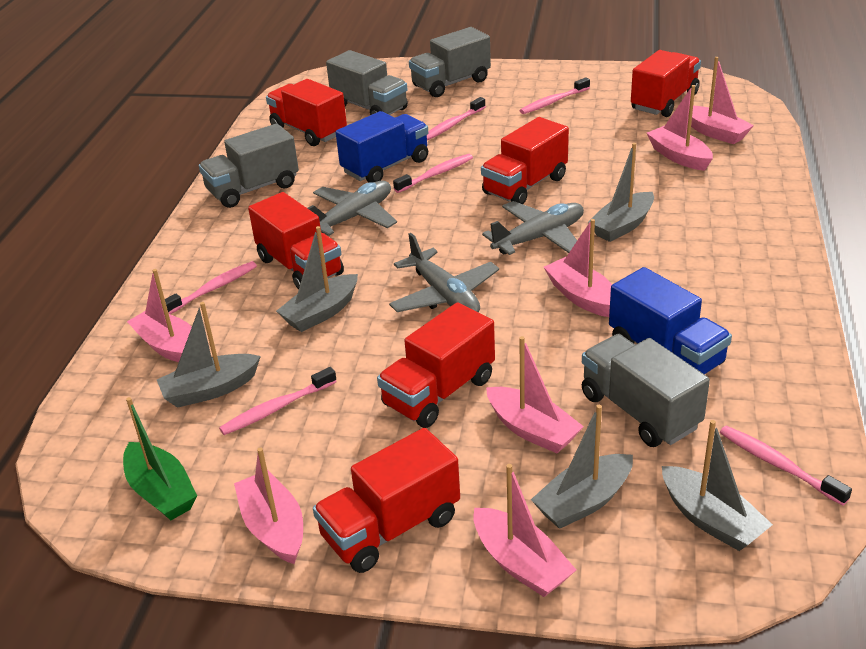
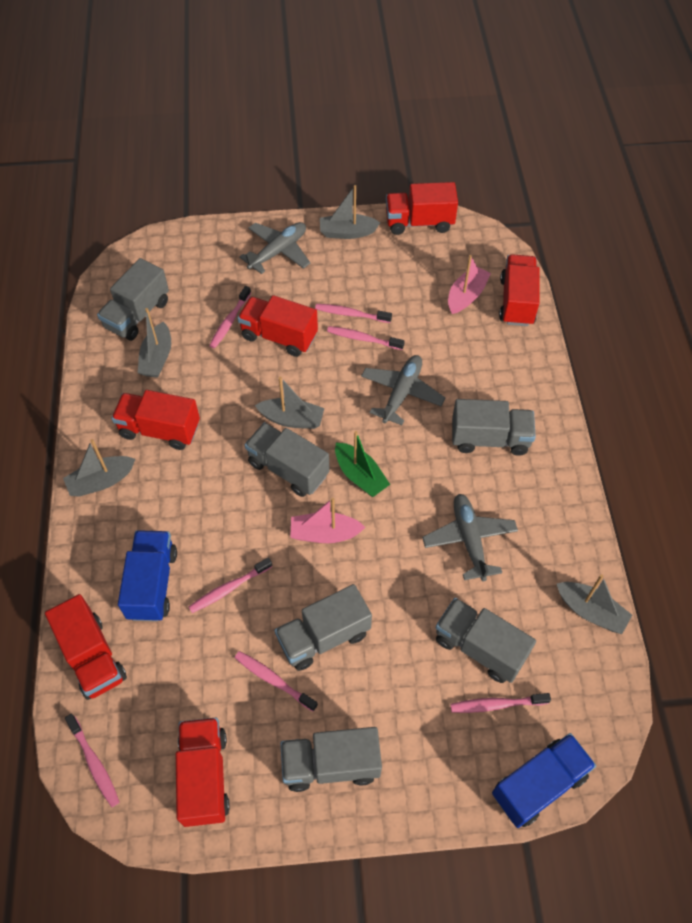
grey truck: [199,124,299,208] [326,50,408,115] [409,27,491,97] [582,334,710,447] = 4 -> [97,258,169,341] [245,422,330,497] [275,584,372,671] [280,727,382,792] [436,598,536,683] [452,399,536,456] = 6
pink boat: [127,269,192,362] [234,447,303,564] [473,464,576,597] [486,336,584,453] [544,219,612,317] [647,85,713,171] [691,57,754,144] = 7 -> [290,498,366,543] [448,255,491,314] = 2
pink toothbrush: [165,261,257,314] [219,367,337,435] [393,154,473,193] [427,97,486,140] [519,78,590,114] [720,426,852,506] = 6 -> [65,714,119,807] [189,557,272,613] [209,286,251,348] [235,651,318,712] [315,304,392,323] [327,326,405,350] [450,693,551,713] = 7

